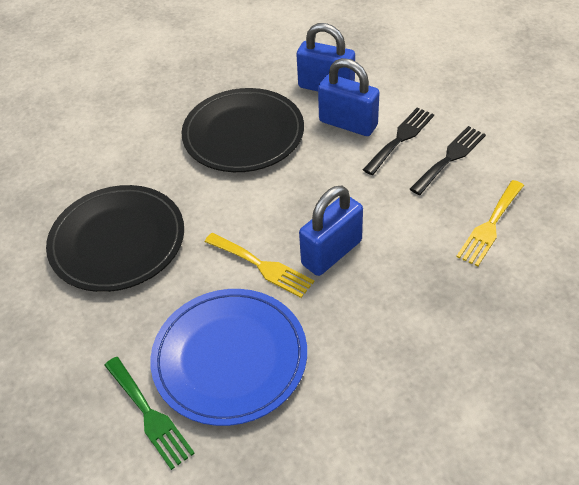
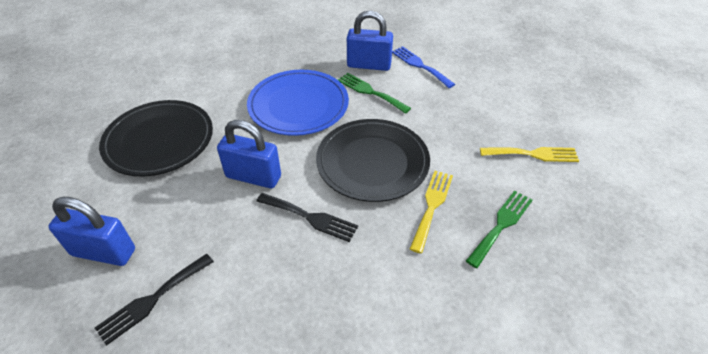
blue fork: none = 0 -> [392,46,455,88] = 1
green fork: [104,357,195,470] = 1 -> [338,73,411,114] [466,191,533,268] = 2

